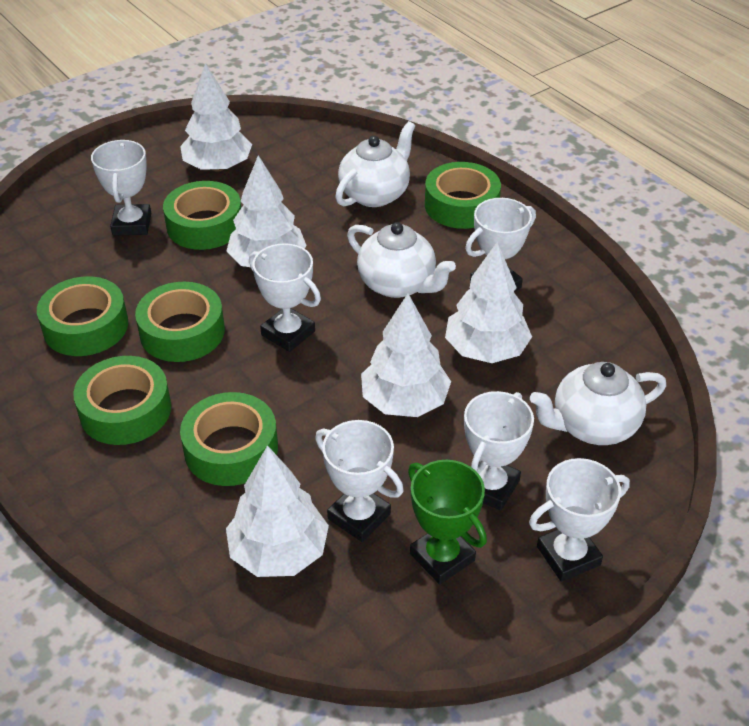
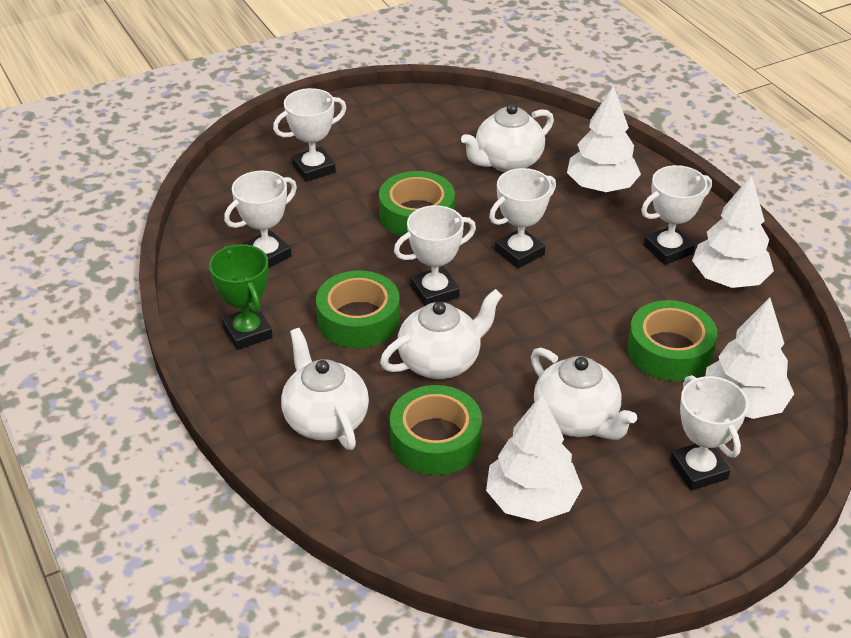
green tape: [37,276,128,356] [73,356,171,445] [135,282,225,362] [163,181,241,250] [180,392,278,486] [425,162,501,229] = 6 -> [316,271,400,348] [379,171,455,236] [390,385,482,475] [628,300,718,381] = 4
white teapot: [335,121,415,207] [347,222,456,298] [530,362,666,445] = 3 -> [281,328,369,450] [380,289,503,379] [461,104,554,172] [531,348,637,440] = 4
white tree: [180,63,252,171] [226,445,329,577] [227,155,307,267] [361,294,451,417] [445,242,532,363] = 5 -> [486,394,582,522] [567,85,641,192] [692,175,774,288] [705,298,794,419] = 4

